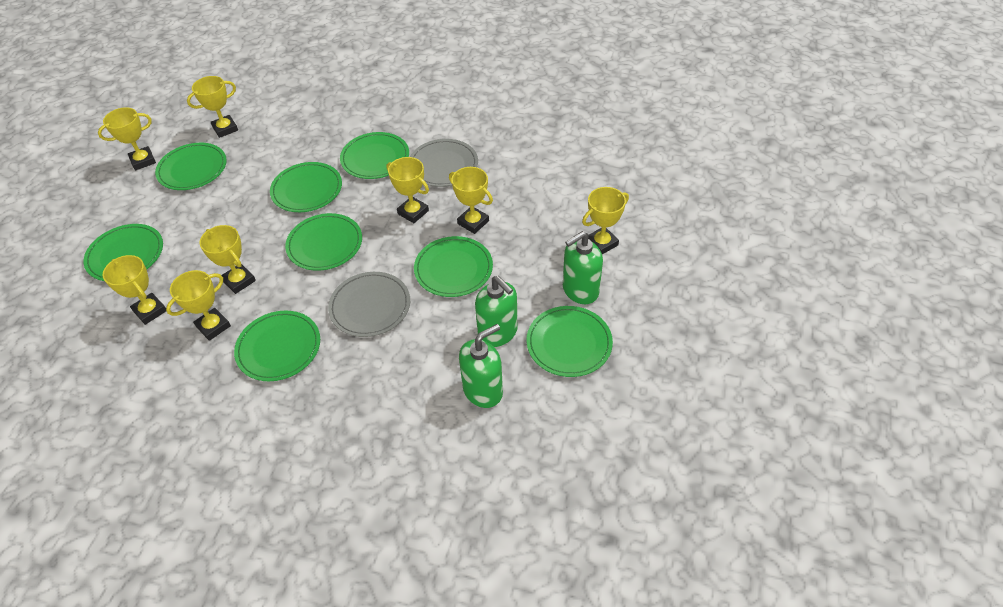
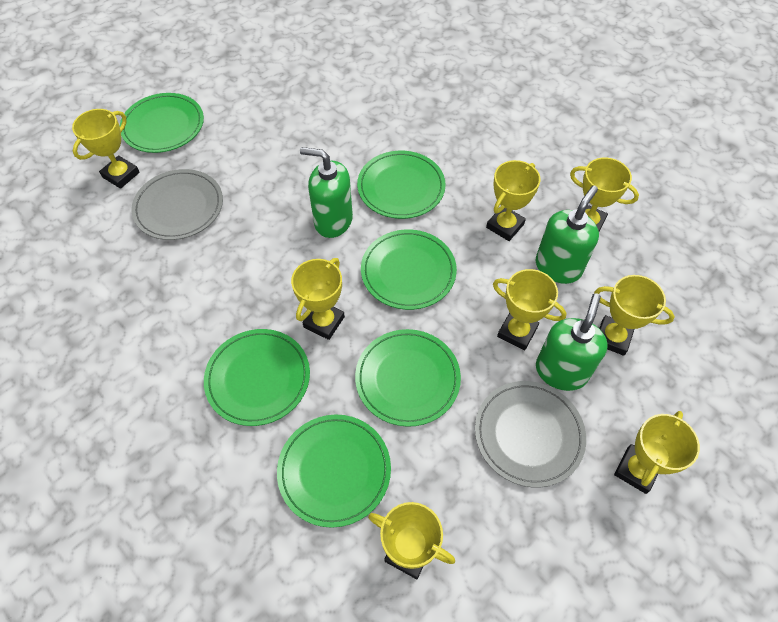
green plate: [83,224,163,281] [155,143,227,190] [234,311,320,381] [270,162,342,212] [285,213,362,271] [340,132,409,179] [414,236,493,297] [526,306,613,377] = 8 -> [120,93,204,153] [204,329,310,426] [277,415,391,528] [355,329,461,427] [357,151,446,219] [361,229,457,310] = 6

